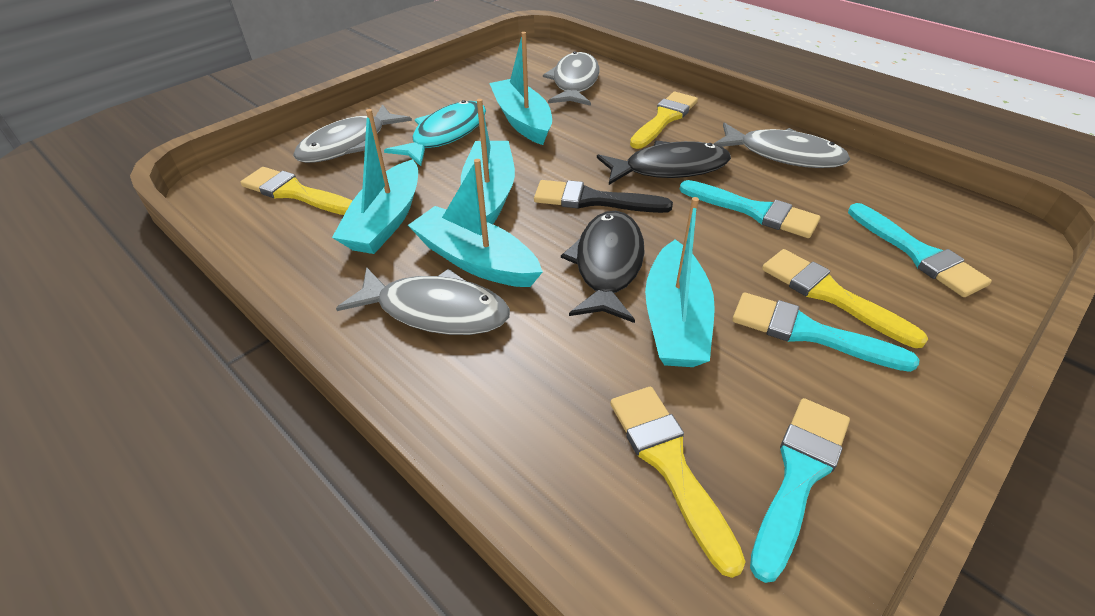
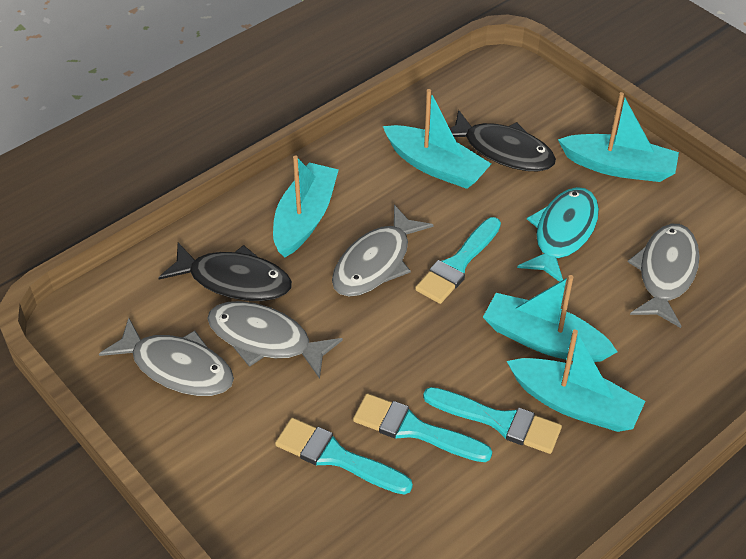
black brush: [534,180,673,213] = 1 -> none = 0
yellow brush: [241,167,352,215] [610,387,746,578] [630,92,698,149] [762,249,928,348] = 4 -> none = 0

